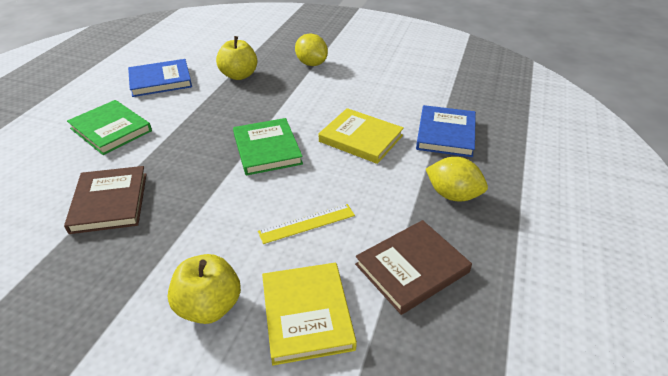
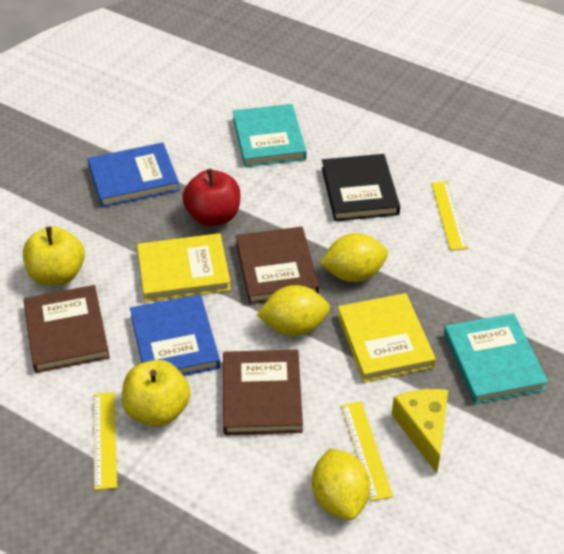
black book: none = 0 -> [322,154,400,221] = 1
brown book: [64,166,147,234] [355,220,472,315] = 2 -> [23,285,110,373] [223,350,303,435] [236,227,319,304] = 3
green book: [67,100,152,155] [233,118,303,176] = 2 -> none = 0
red apple: none = 0 -> [182,169,241,226] = 1
turquoise book: none = 0 -> [233,104,307,167] [444,313,548,404] = 2
yellow cheese: none = 0 -> [392,389,448,474] = 1
yellow lemon: [295,34,328,66] [426,157,488,201] = 2 -> [257,285,330,336] [312,448,370,520] [320,233,388,282] = 3
yellow ruler: [258,204,355,244] = 1 -> [93,392,117,490] [341,401,393,501] [431,182,468,250] = 3

